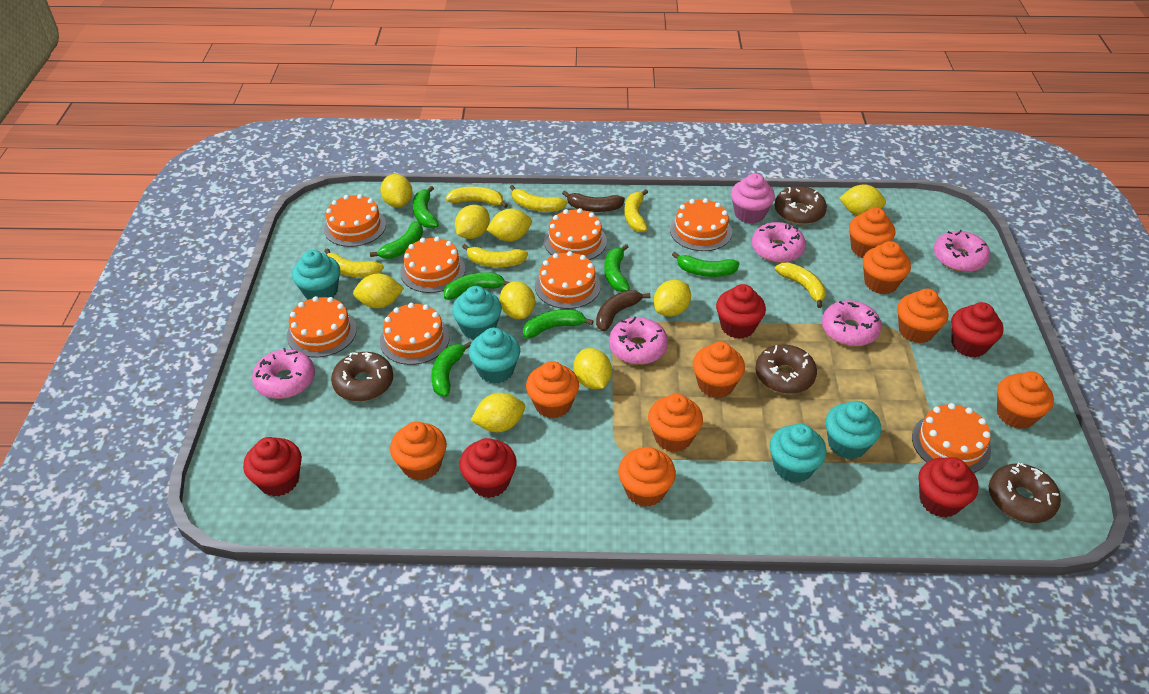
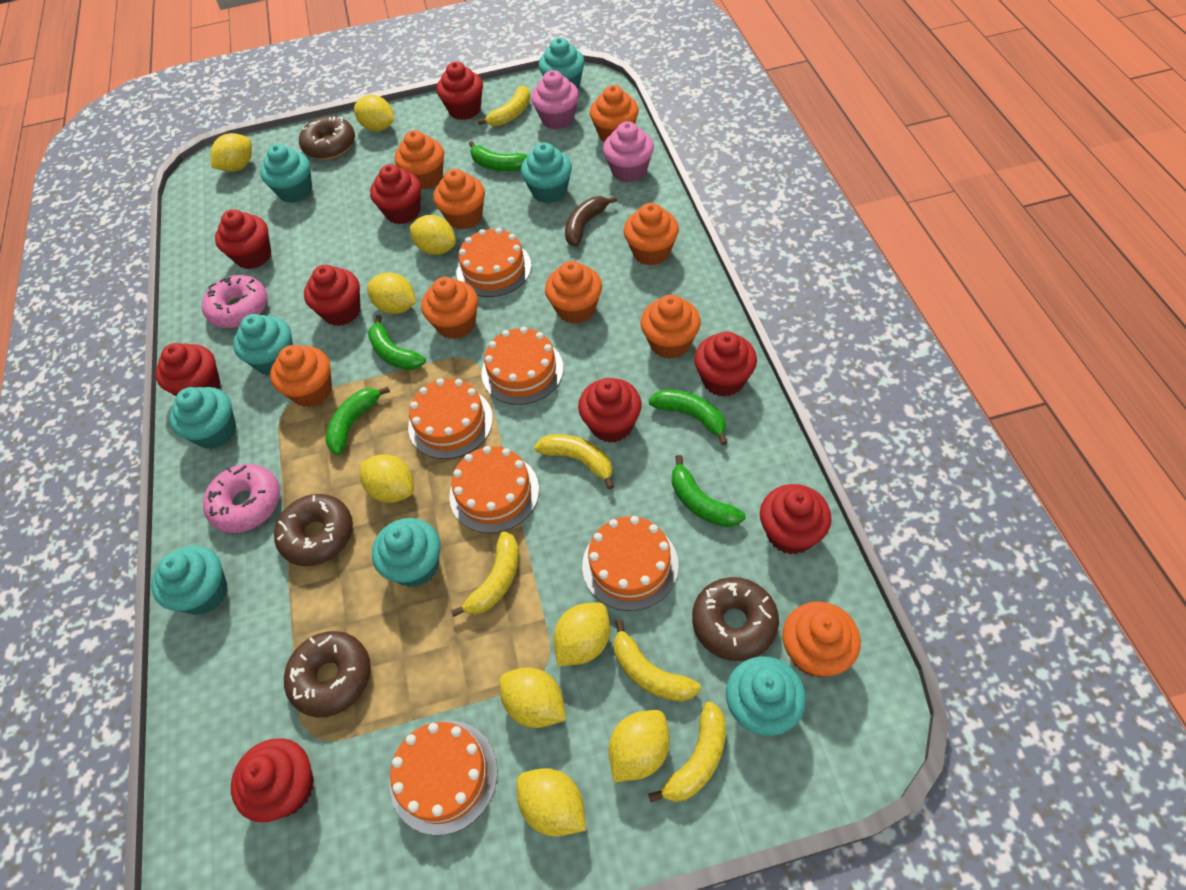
brown banana: [562,191,625,212] [596,290,650,332] = 2 -> [565,196,617,247] = 1
green banana: [370,221,423,259] [413,186,439,229] [431,341,472,397] [444,272,510,300] [523,309,594,338] [604,244,630,292] [672,252,740,277] = 7 -> [325,386,390,455] [368,315,426,370] [469,141,528,171] [648,389,728,445] [672,455,745,527] = 5
orange cake: [287,296,357,358] [323,194,386,247] [380,303,450,365] [400,237,465,293] [535,251,601,309] [544,208,607,260] [670,198,732,251] [912,403,991,473] = 8 -> [389,721,498,835] [408,378,493,459] [449,446,539,533] [457,228,531,297] [482,327,563,405] [582,516,679,611] = 6
pink cupcake: [731,173,775,224] = 1 -> [531,70,579,130] [603,121,654,183] = 2
pink donut: [252,348,315,399] [609,317,668,364] [752,222,806,263] [822,300,882,346] [934,230,990,272] = 5 -> [202,275,267,328] [203,464,280,533] = 2
red cupcake: [243,437,302,497] [459,438,516,498] [716,284,766,339] [918,457,979,518] [951,302,1004,357] = 5 -> [155,343,221,396] [215,209,271,269] [231,738,314,822] [304,265,361,326] [370,164,421,224] [437,62,483,120] [578,378,642,443] [694,332,757,397] [760,484,831,555] = 9
turquoise cupcake: [292,250,340,300] [452,286,502,340] [469,328,520,384] [770,424,827,483] [825,401,881,459] = 5 -> [151,546,228,615] [169,387,236,449] [233,314,293,375] [260,144,312,203] [372,518,440,587] [521,142,572,203] [539,38,585,89] [726,657,806,736] = 8
yellow banana: [324,248,384,278] [446,187,508,208] [462,244,528,267] [510,185,567,212] [624,189,648,232] [775,262,826,308] = 6 -> [451,531,519,617] [478,85,530,126] [534,434,614,489] [614,620,701,702] [648,701,726,802] = 5

